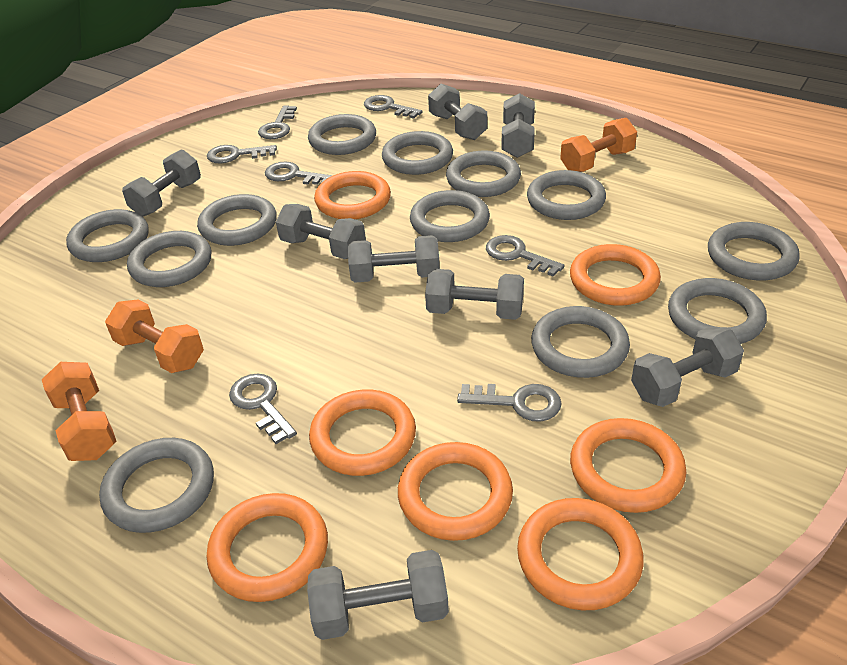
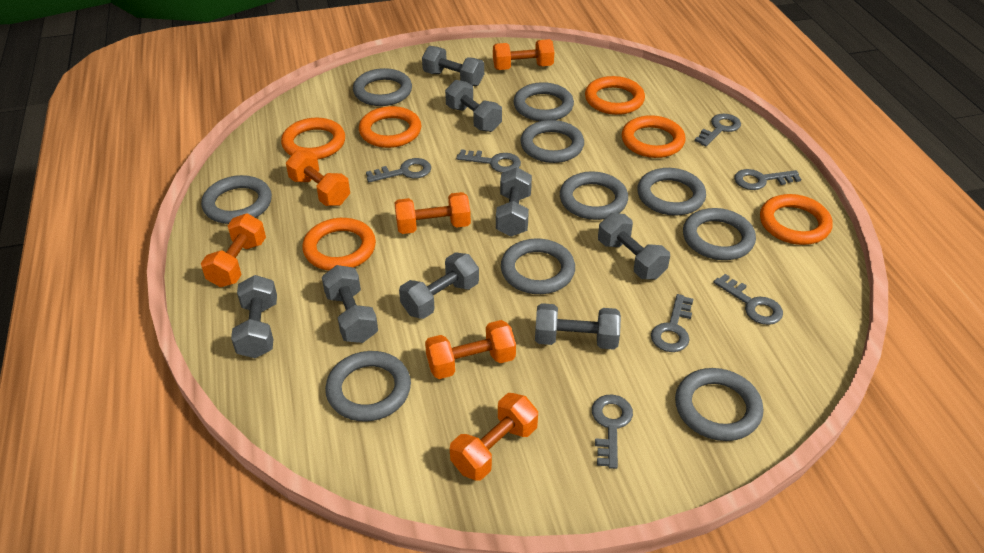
grey ring: [66,209,149,262] [99,438,214,533] [127,231,212,287] [197,194,277,246] [308,114,376,155] [382,131,453,175] [410,190,490,242] [446,151,521,197] [527,170,606,220] [531,306,630,378] [668,278,767,344] [708,222,800,280] = 12 -> [201,175,272,224] [325,351,411,421] [353,68,412,106] [501,238,575,294] [513,82,574,121] [520,120,584,163] [560,171,628,220] [637,168,706,216] [675,368,763,441] [683,208,756,260] = 10
orange dumbbell: [42,362,116,461] [105,300,204,373] [560,118,637,172] = 3 -> [201,214,266,287] [286,150,350,206] [395,192,471,234] [425,320,516,379] [450,393,538,481] [493,39,554,70] = 6
orange ring: [207,493,328,602] [309,390,416,476] [314,171,391,219] [398,442,513,541] [517,498,644,610] [570,244,661,306] [570,418,686,513] = 7 -> [281,118,345,159] [302,218,376,270] [359,106,421,148] [585,76,645,115] [622,115,685,158] [760,194,833,245] = 6

